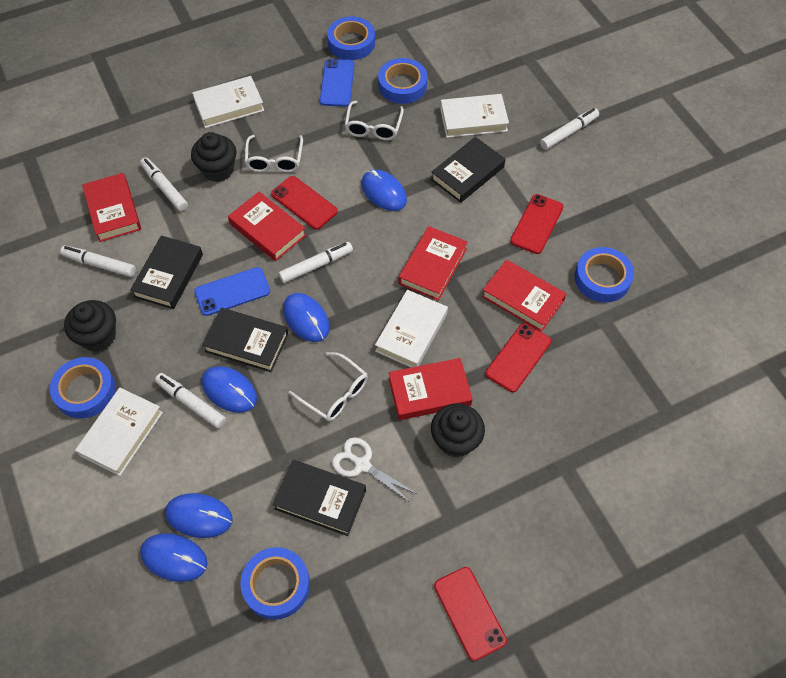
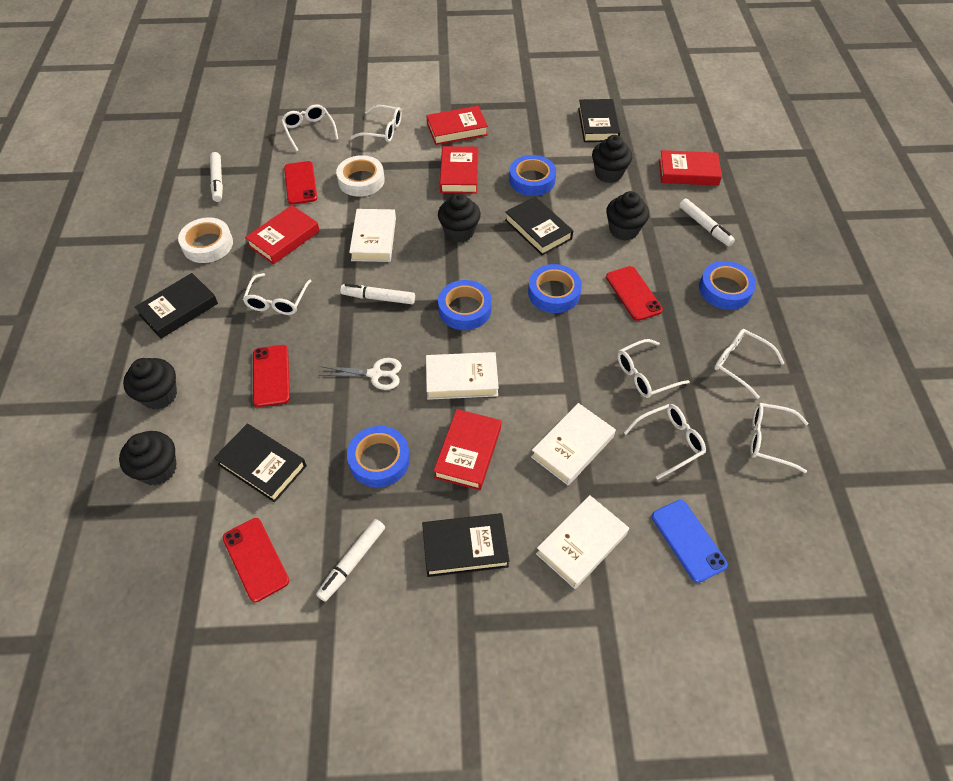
black book: [130,236,203,309] [202,308,288,372] [273,460,366,536] [431,137,505,203] = 4 -> [135,273,218,339] [214,424,307,502] [422,513,510,577] [505,196,573,255] [578,99,620,142] = 5
black cupcake: [64,300,116,352] [191,132,236,182] [431,403,485,457] = 3 -> [119,431,177,485] [123,358,177,410] [438,193,481,243] [592,135,632,183] [606,191,649,241] = 5
blue mouse: [140,533,207,582] [165,493,233,538] [202,366,257,413] [283,293,330,342] [361,170,407,211] = 5 -> none = 0
blue phone: [194,267,270,316] [320,59,354,107] = 2 -> [652,500,728,583] = 1
white glasses: [245,135,303,172] [289,352,368,421] [345,101,404,140] = 3 -> [243,273,311,315] [281,104,338,152] [350,105,402,142] [617,339,690,398] [624,404,706,480] [714,329,784,399] [750,403,808,473] = 7
white marker: [60,246,136,277] [140,157,188,211] [155,373,226,429] [278,242,353,283] [540,108,599,150] = 5 -> [210,152,223,202] [316,519,385,602] [340,284,415,304] [679,198,735,246] = 4
white tape: none = 0 -> [178,217,233,263] [336,155,385,197] = 2

